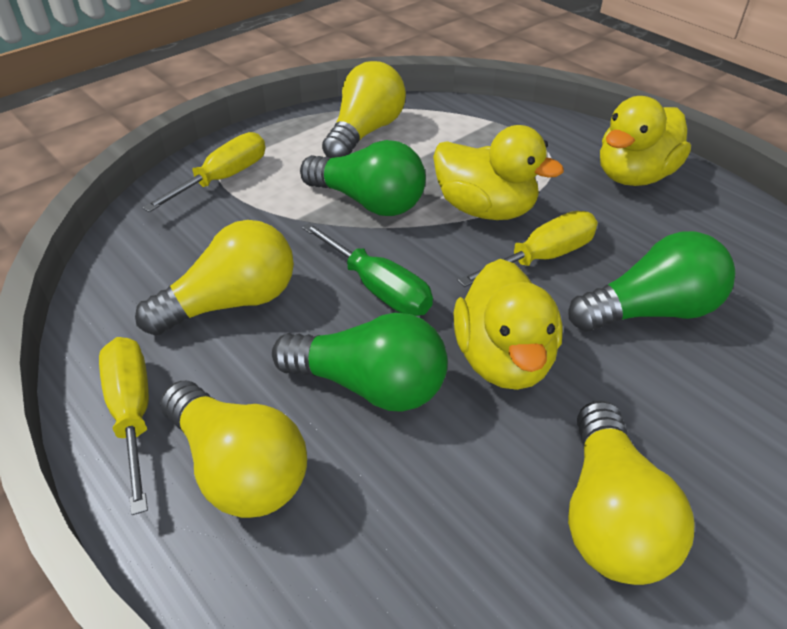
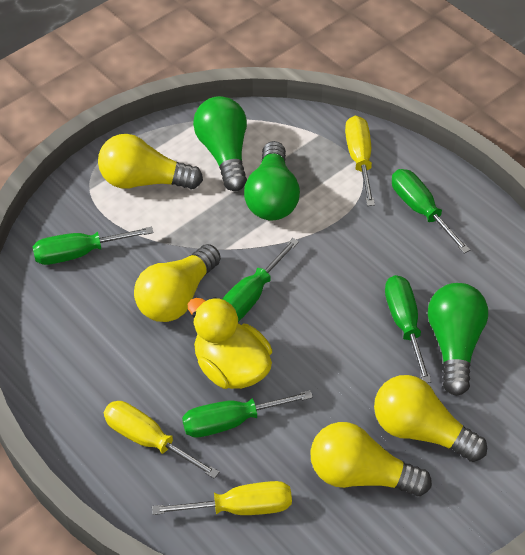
green screwdriver: [302,223,433,316] = 1 -> [33,227,154,265] [182,390,313,438] [222,238,299,322] [385,275,432,383] [392,169,470,254] = 5
yellow duck: [433,125,564,220] [453,259,563,390] [600,96,691,186] = 3 -> [188,297,272,389] = 1

